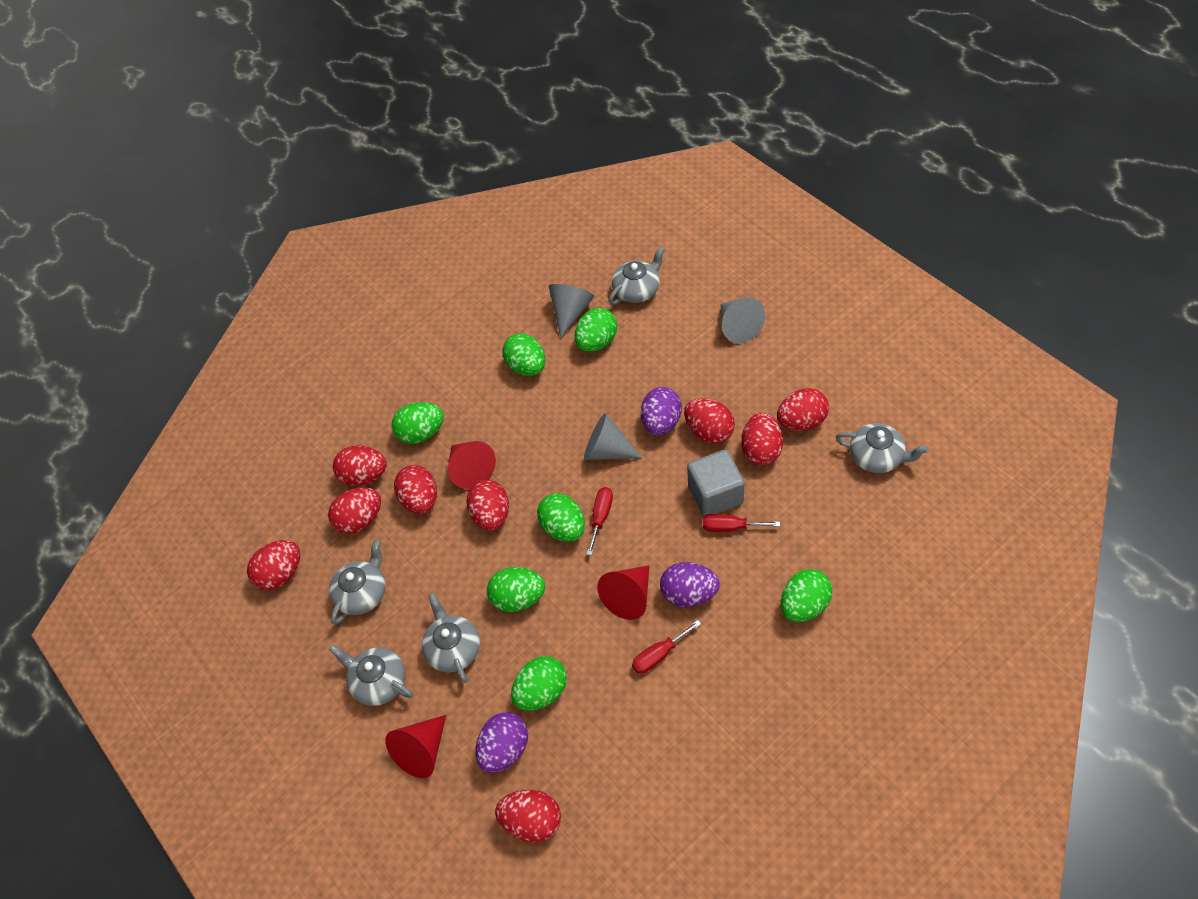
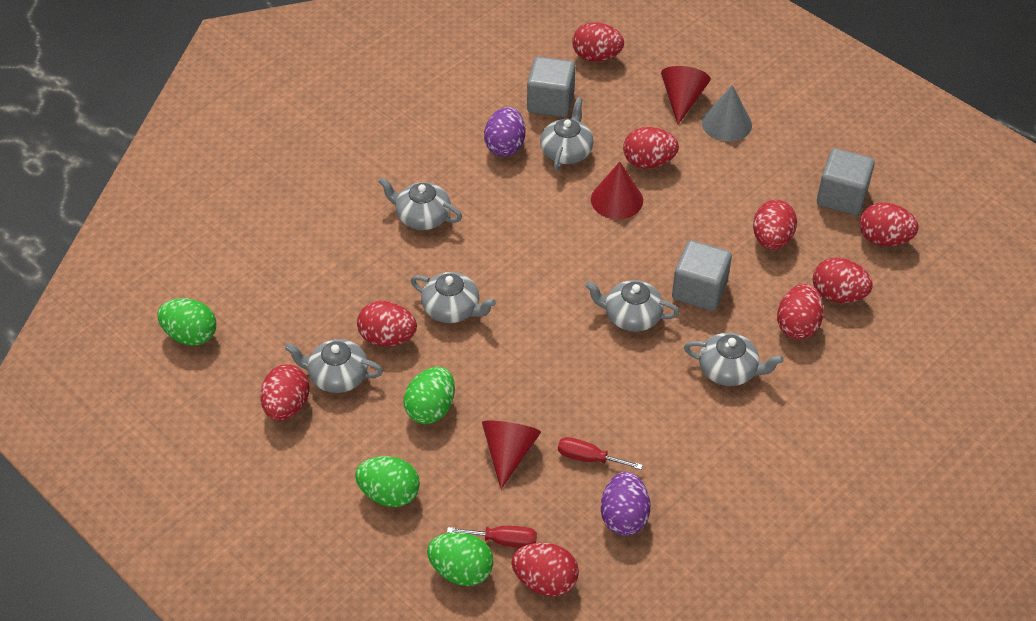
green egg: [392,402,444,444] [487,567,545,612] [502,333,545,376] [511,656,567,711] [537,493,585,542] [575,308,617,352] [781,569,833,622] = 7 -> [157,298,216,346] [355,456,420,507] [404,367,455,424] [427,532,494,586] = 4
grey cone: [549,284,594,338] [584,413,642,460] [721,297,765,343] = 3 -> [702,85,752,142] = 1
grey cube: [687,450,745,516] = 1 -> [527,57,575,117] [672,240,732,311] [817,148,875,215] = 3
grey teapot: [329,539,385,625] [329,644,413,706] [422,593,480,683] [609,246,665,305] [836,423,929,473] = 5 -> [285,339,383,393] [378,177,462,230] [410,272,496,323] [540,97,594,171] [585,280,680,332] [684,333,784,386] = 6
purple egg: [475,712,528,773] [641,387,682,436] [660,562,720,607] = 3 -> [484,107,525,157] [601,472,650,536] = 2
red screwdriver: [587,487,613,556] [632,620,701,674] [703,514,780,532] = 3 -> [447,526,537,548] [558,437,643,470] = 2

